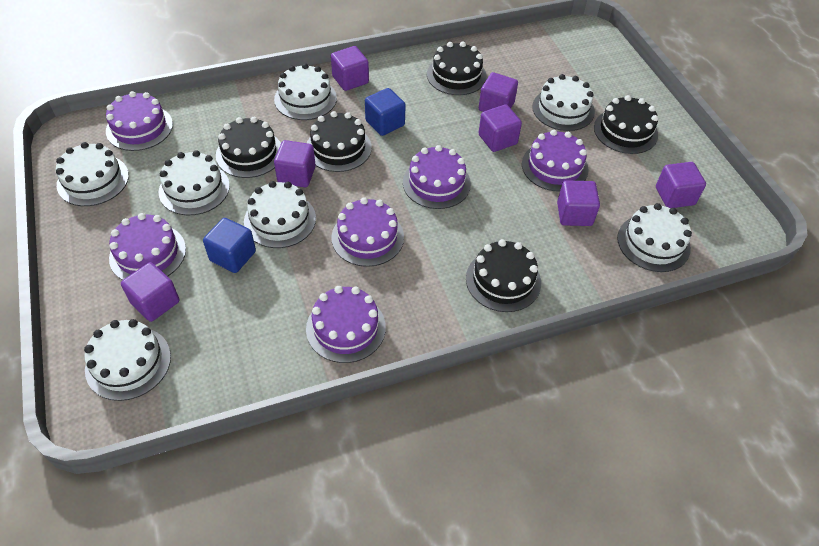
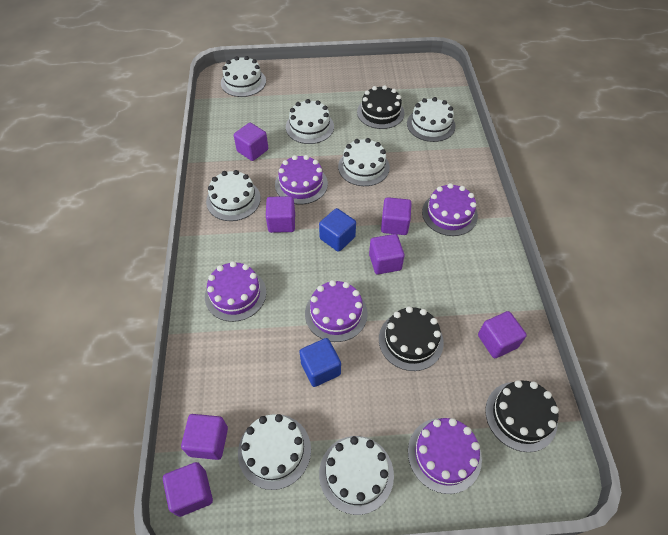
black cake: [216,117,281,178] [307,111,372,172] [427,42,487,95] [466,239,541,312] [594,95,658,154] = 5 -> [357,85,405,129] [379,306,444,371] [485,380,559,452] = 3
purple cake: [106,91,173,151] [109,213,186,280] [306,286,386,363] [331,198,404,267] [403,145,471,209] [522,130,589,192] = 6 -> [205,261,266,322] [275,155,328,205] [305,280,368,342] [408,418,482,494] [422,183,478,236] = 5

